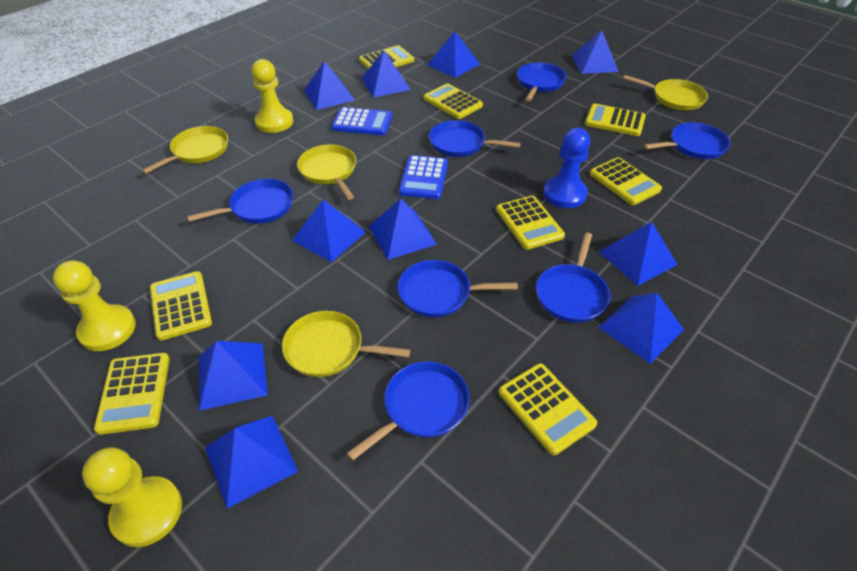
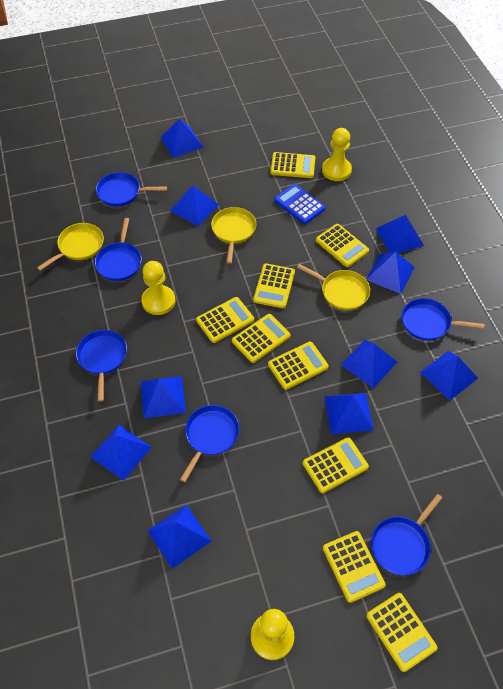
blue calculator: [332,107,392,135] [399,155,448,199] = 2 -> [274,184,325,224] = 1
blue pan: [187,179,293,224] [347,361,470,461] [398,260,518,317] [429,120,521,157] [517,63,567,102] [536,232,610,323] [644,122,730,159] = 7 -> [76,330,127,402] [95,218,142,281] [96,172,167,206] [180,405,239,482] [371,494,442,575] [402,298,484,341] = 6
blue pawn: [544,128,590,208] = 1 -> none = 0
yellow calculator: [94,353,170,435] [150,271,212,341] [359,45,414,69] [424,84,483,119] [496,196,565,250] [499,363,597,455] [585,103,646,136] [590,157,662,205] = 8 -> [196,297,254,343] [232,314,291,363] [253,263,295,308] [268,341,329,390] [270,152,315,178] [303,437,369,493] [316,224,369,267] [323,531,385,603] [366,593,437,672] = 9
yellow pan: [142,126,228,174] [282,311,410,377] [297,145,356,200] [623,75,708,110] = 4 -> [37,223,104,271] [211,207,256,264] [297,264,370,310] = 3

